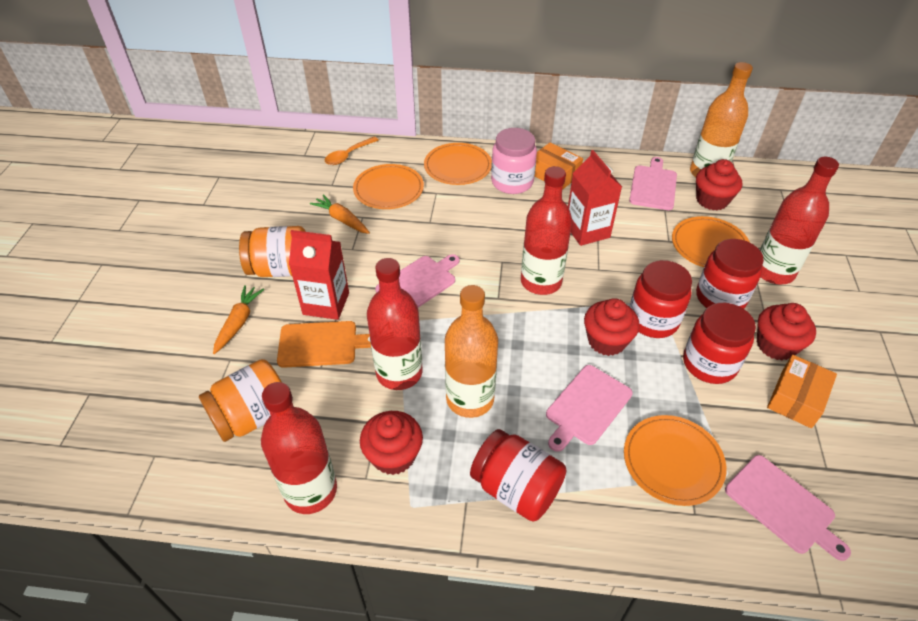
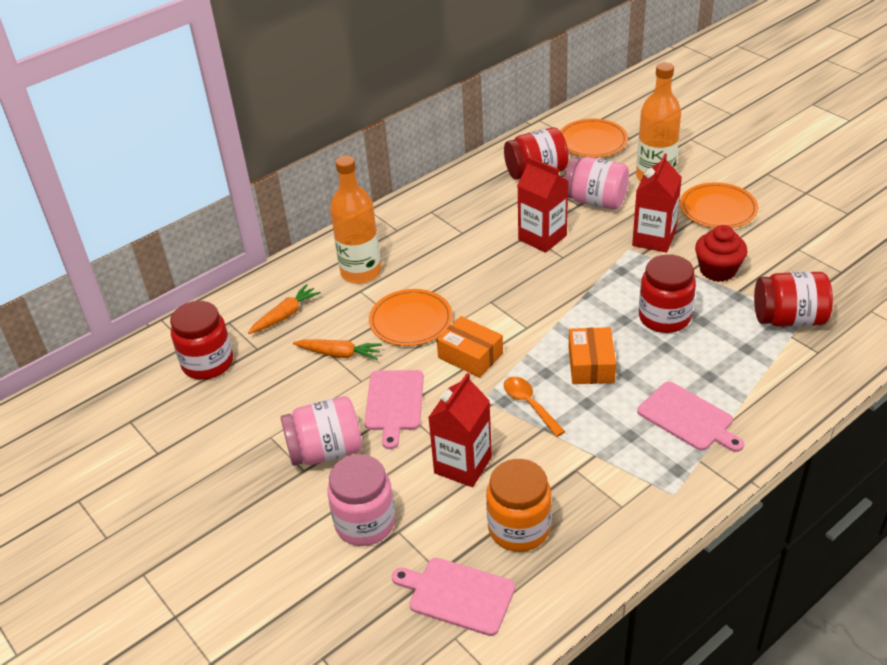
orange cutting board: [277,321,371,368] = 1 -> none = 0
orange jar: [199,359,282,442] [239,226,306,277] = 2 -> [486,459,552,552] = 1
orange plate: [353,164,424,209] [424,143,492,185] [624,415,726,506] [672,216,750,267] = 4 -> [369,289,452,346] [560,119,628,158] [680,182,758,228] = 3
pink cutting board: [375,254,460,308] [546,365,633,452] [629,157,677,210] [725,455,851,561] = 4 -> [364,370,424,449] [392,558,515,636] [637,381,744,452] = 3
pink jar: [491,128,537,194] = 1 -> [281,396,362,466] [327,454,395,546] [564,157,629,210] = 3
red bottle: [261,382,337,514] [367,258,422,390] [521,166,572,295] [760,157,839,284] = 4 -> none = 0
red carton: [289,230,349,320] [568,150,622,246] = 2 -> [428,373,492,487] [517,157,568,253] [632,154,682,253] = 3
red cupcake: [360,411,423,475] [584,298,640,356] [696,159,742,210] [757,303,816,360] = 4 -> [695,225,748,282] = 1

